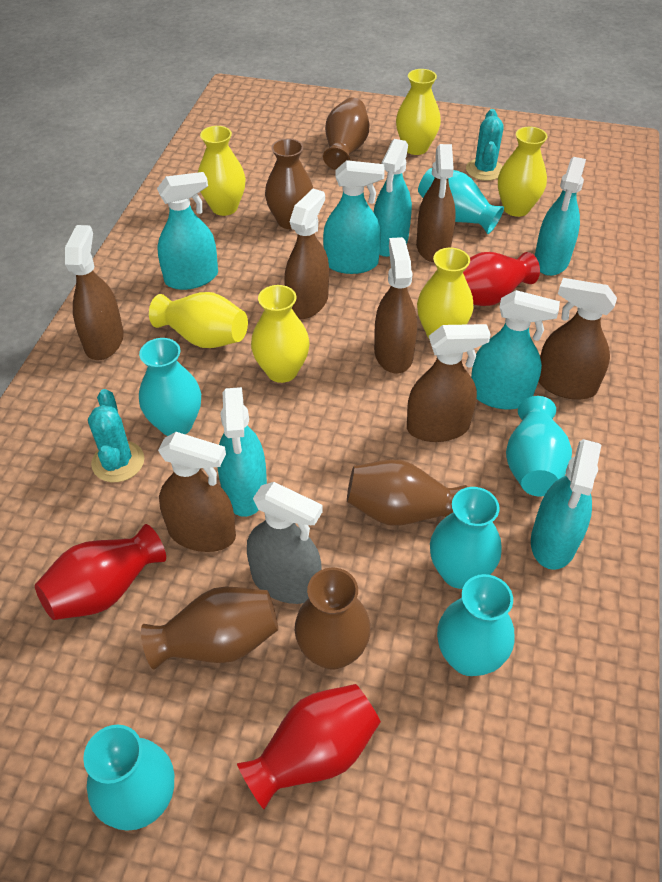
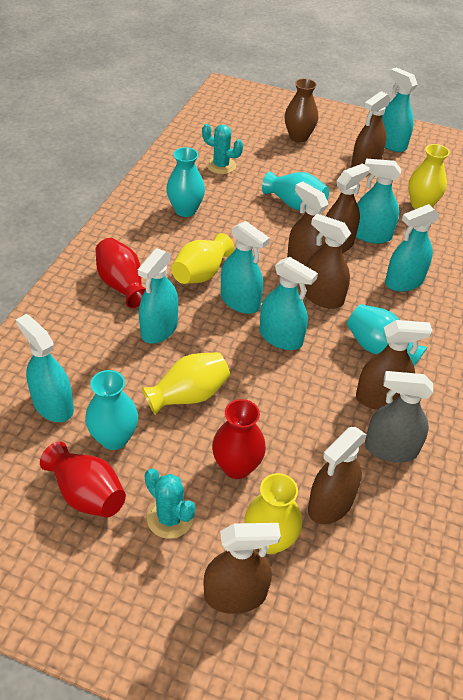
brown vase: [141,586,278,670] [265,139,313,229] [295,568,371,669] [323,97,369,170] [347,459,467,526] = 5 -> [285,78,318,142] = 1
turquoise vase: [83,725,174,831] [139,338,201,436] [418,168,504,234] [430,487,502,589] [437,574,515,676] [506,396,572,496] = 6 -> [85,370,138,450] [166,147,205,217] [262,171,329,210] [347,304,428,366] = 4
yellow vase: [149,292,248,348] [198,126,246,216] [251,285,310,383] [396,69,441,155] [417,248,473,338] [498,127,548,217] = 6 -> [142,352,230,415] [172,233,234,284] [244,473,302,554] [408,144,450,209] = 4

